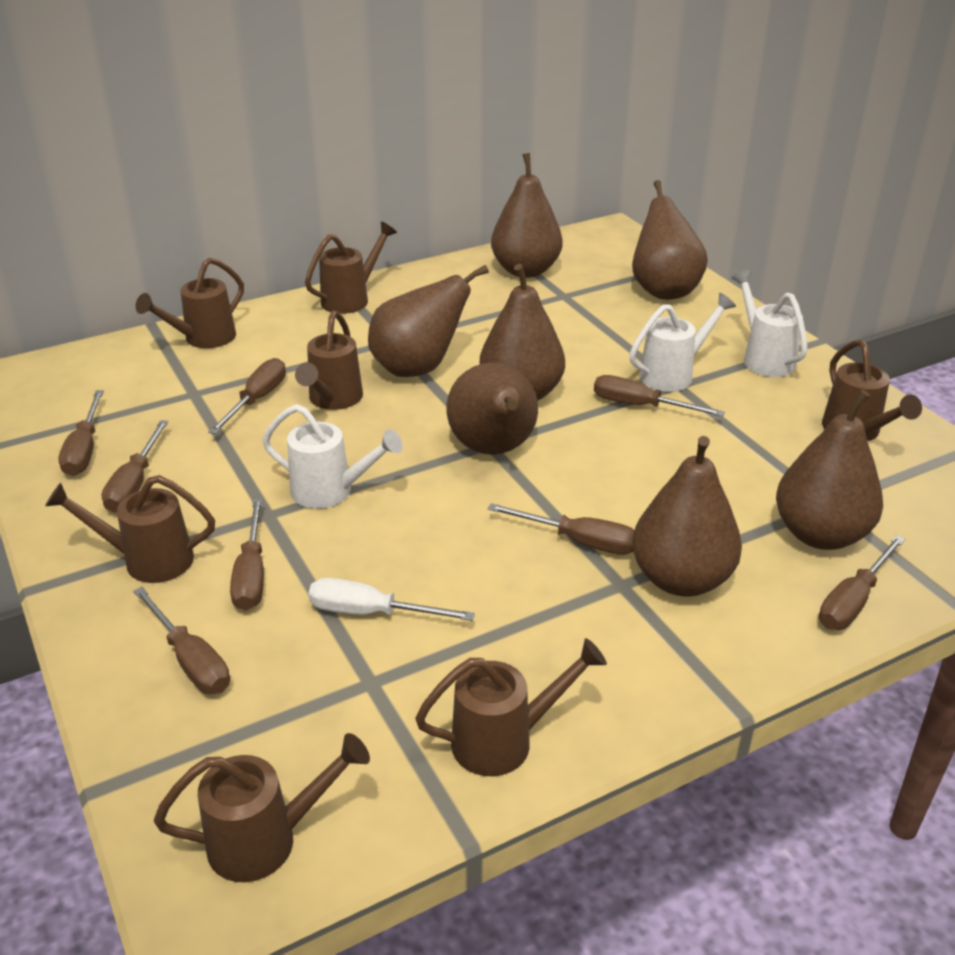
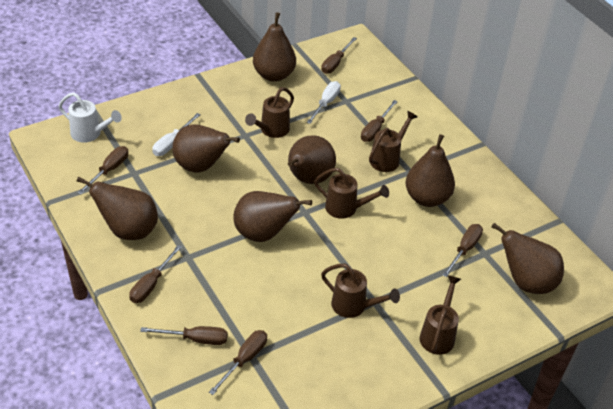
brown screwdriver: [59,390,104,476] [101,420,168,512] [133,587,230,694] [208,358,286,434] [230,499,264,610] [488,503,634,555] [594,375,725,417] [819,535,905,630] = 8 -> [78,146,128,195] [129,245,182,303] [140,326,227,345] [209,330,267,395] [321,37,357,74] [361,100,398,142] [443,224,483,277] = 7
brown watering can: [45,475,215,583] [135,257,244,348] [154,733,370,882] [295,311,363,410] [305,222,397,314] [415,638,607,776] [822,340,922,441] = 7 -> [245,87,294,138] [314,168,389,219] [321,264,400,318] [369,111,418,172] [420,275,461,355] = 5
white screwdriver: [308,578,475,621] = 1 -> [152,113,201,156] [307,81,341,124] = 2
white watering can: [262,404,403,508] [629,293,736,392] [732,270,808,377] = 3 -> [58,92,122,143] = 1

